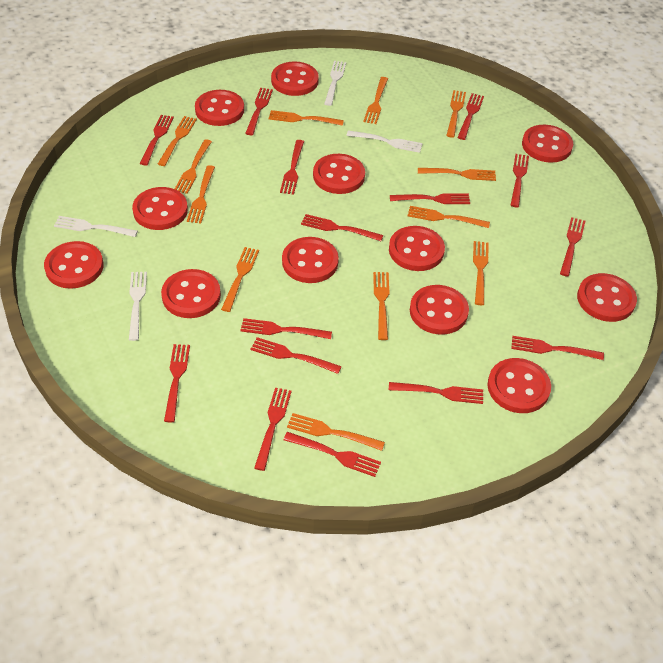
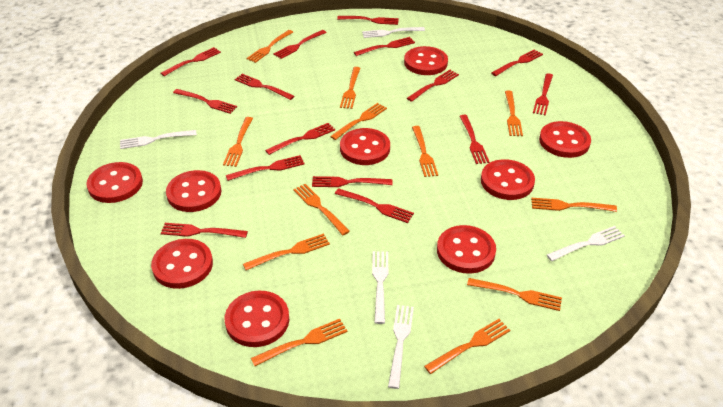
red button: [44,241,104,289] [132,187,188,230] [161,269,221,318] [195,90,244,126] [271,61,319,96] [282,237,339,283] [313,154,365,194] [389,226,445,271] [410,285,469,335] [488,358,551,413] [522,125,573,163] [577,273,637,322] = 12 -> [87,162,143,203] [151,239,213,289] [166,170,221,212] [225,291,289,347] [340,128,390,165] [404,46,448,75] [437,225,496,274] [481,159,535,200] [539,121,591,158] = 9
white fork: [54,216,138,237] [129,272,147,341] [324,61,346,106] [346,130,423,153] = 4 -> [120,130,197,149] [362,27,425,38] [372,251,388,324] [388,305,414,389] [547,226,625,261] = 5

